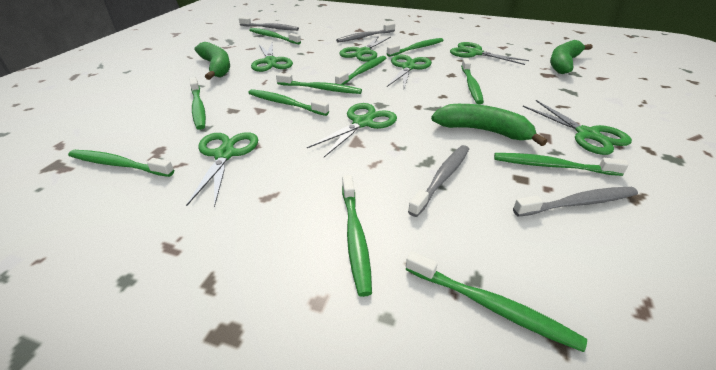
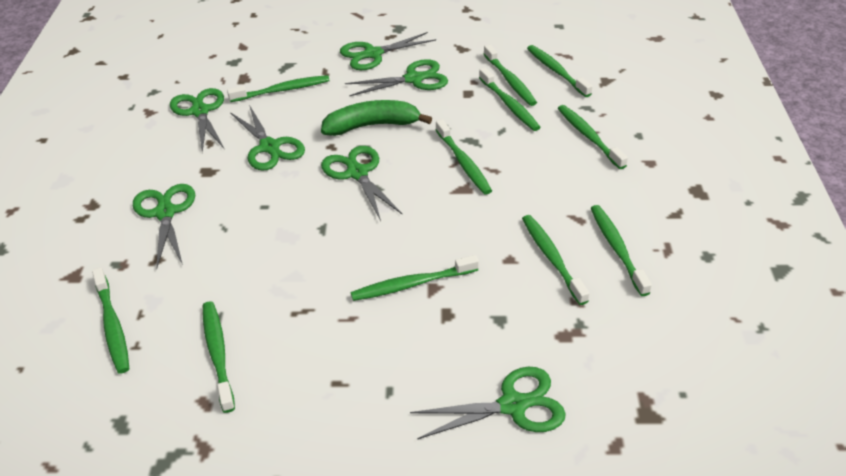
green banana: [195,42,230,80] [431,104,547,146] [550,40,593,74] = 3 -> [321,100,432,136] = 1
grey toothbrush: [239,17,299,31] [336,23,395,43] [408,145,469,217] [513,187,638,217] = 4 -> none = 0

